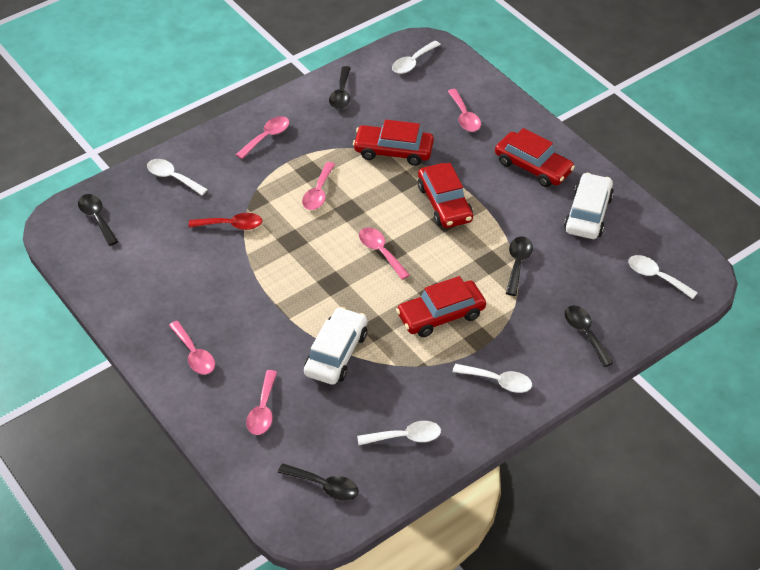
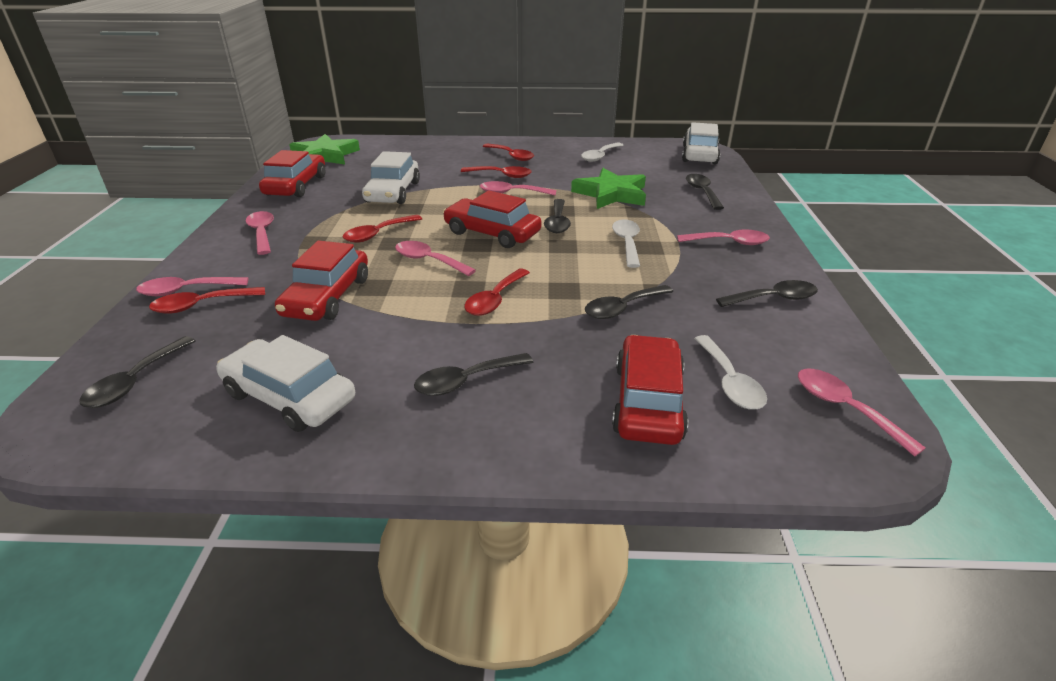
black spoon: [78,194,118,246] [278,463,359,501] [329,66,351,109] [506,237,533,296] [565,305,613,367] = 5 -> [79,336,195,408] [414,353,534,396] [544,199,571,233] [585,285,673,319] [686,174,724,210] [716,280,818,307] = 6
green star: none = 0 -> [289,134,360,165] [571,168,646,209] = 2
red spoon: [189,213,262,230] = 1 -> [149,287,265,313] [343,215,422,243] [461,166,531,178] [464,269,530,316] [482,144,534,161] = 5
white car: [304,307,367,385] [564,173,614,239] = 2 -> [216,335,355,432] [362,151,420,204] [682,122,721,164] = 3
white spoon: [147,159,208,195] [357,421,441,445] [392,41,441,74] [452,364,532,393] [628,255,698,299] = 5 -> [581,142,623,162] [612,219,640,268] [694,335,767,410] = 3

